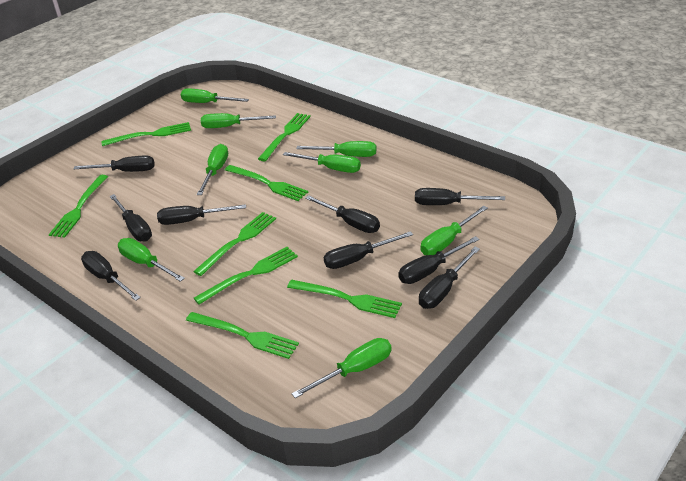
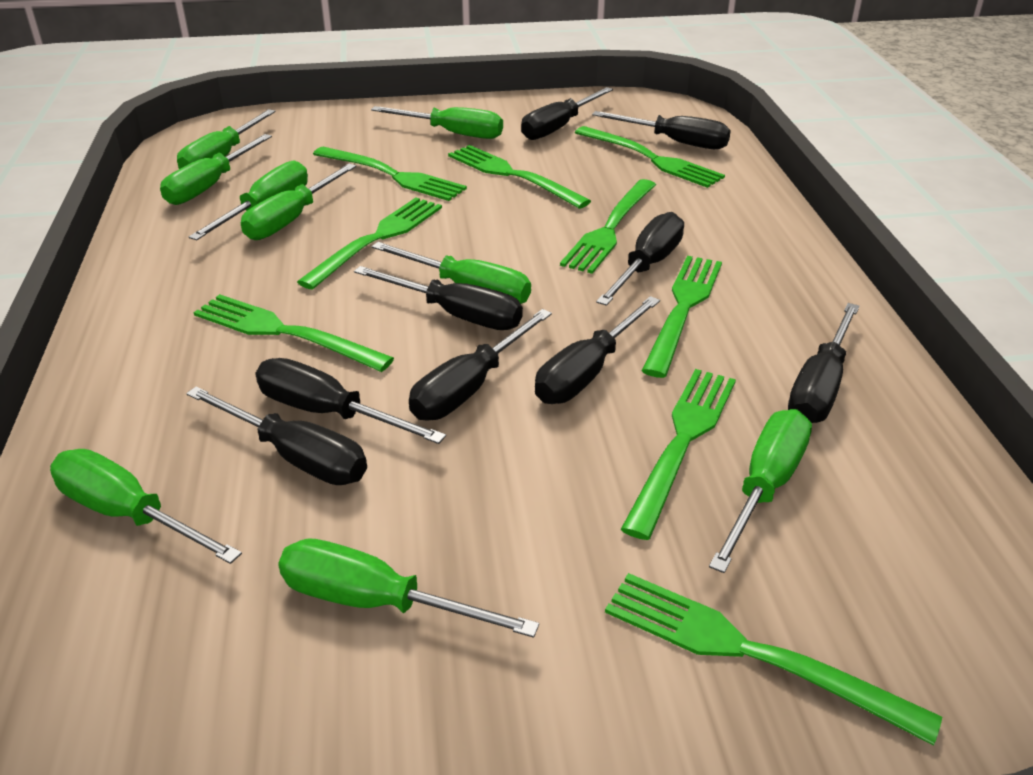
green fork: [49,175,108,238] [101,122,191,146] [186,312,299,359] [193,212,276,276] [194,247,298,305] [225,165,308,201] [258,113,311,161] [287,280,402,318] = 8 -> [194,294,394,372] [297,198,442,289] [313,147,467,201] [448,145,591,209] [560,179,656,274] [575,126,725,188] [605,573,942,746] [621,369,736,540] [642,256,722,378] = 9
green screwdriver: [118,238,185,282] [181,88,249,103] [197,144,228,195] [201,113,276,128] [283,152,361,173] [292,338,391,398] [296,141,377,157] [421,206,488,255] = 8 -> [50,449,242,564] [160,134,272,205] [177,109,276,169] [189,160,308,240] [241,164,356,240] [278,539,539,638] [371,106,503,139] [372,242,531,304] [709,409,812,573] = 9

